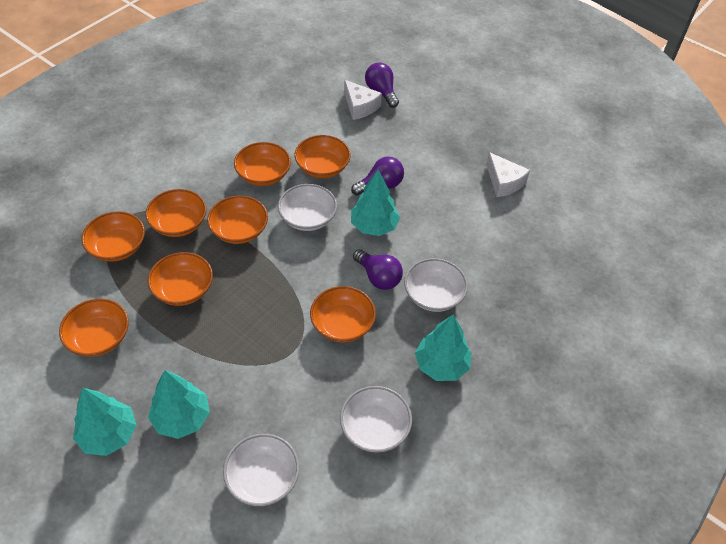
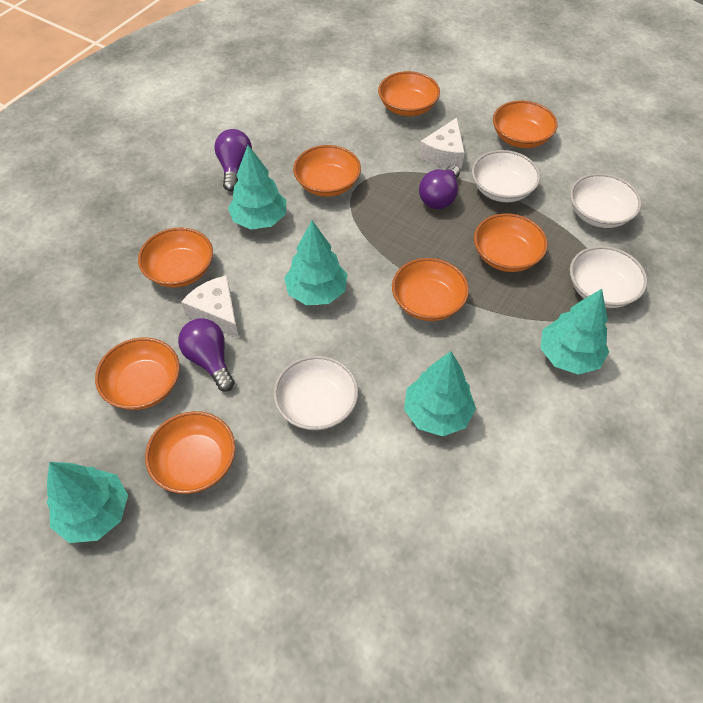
turquoise tree: [73,388,136,456] [148,370,210,439] [351,170,400,236] [415,314,471,381] = 4 -> [46,462,128,543] [228,145,286,229] [284,221,347,305] [404,351,476,436] [541,289,609,375] = 5

